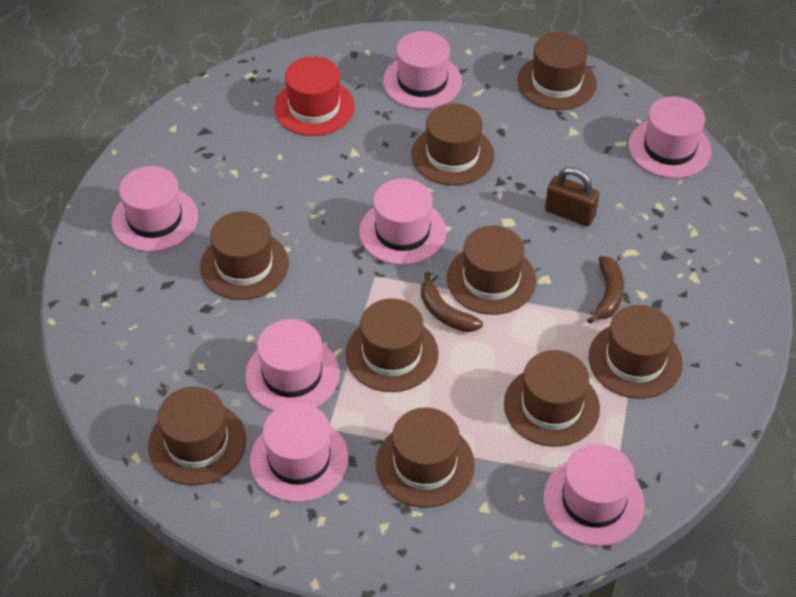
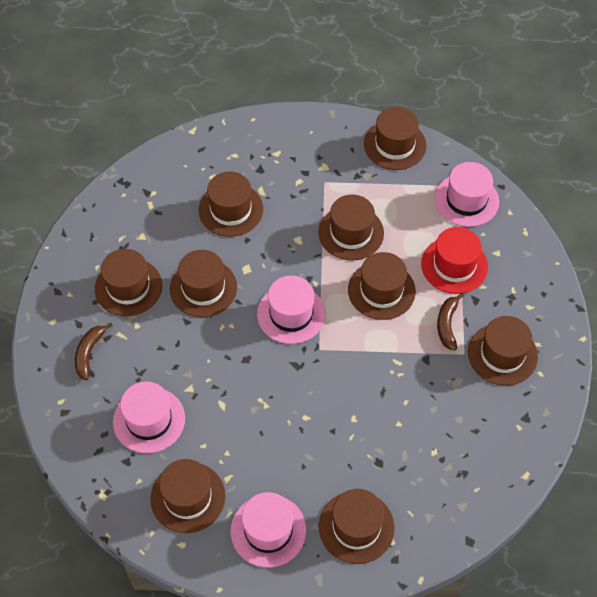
brown padlock: [545,167,599,226] = 1 -> none = 0
pink hat: [111,166,198,252] [245,319,340,411] [250,403,349,502] [359,179,446,265] [383,31,462,109] [543,444,645,546] [628,96,712,178] = 7 -> [113,382,185,453] [231,492,306,568] [257,276,325,344] [434,162,499,227] = 4

